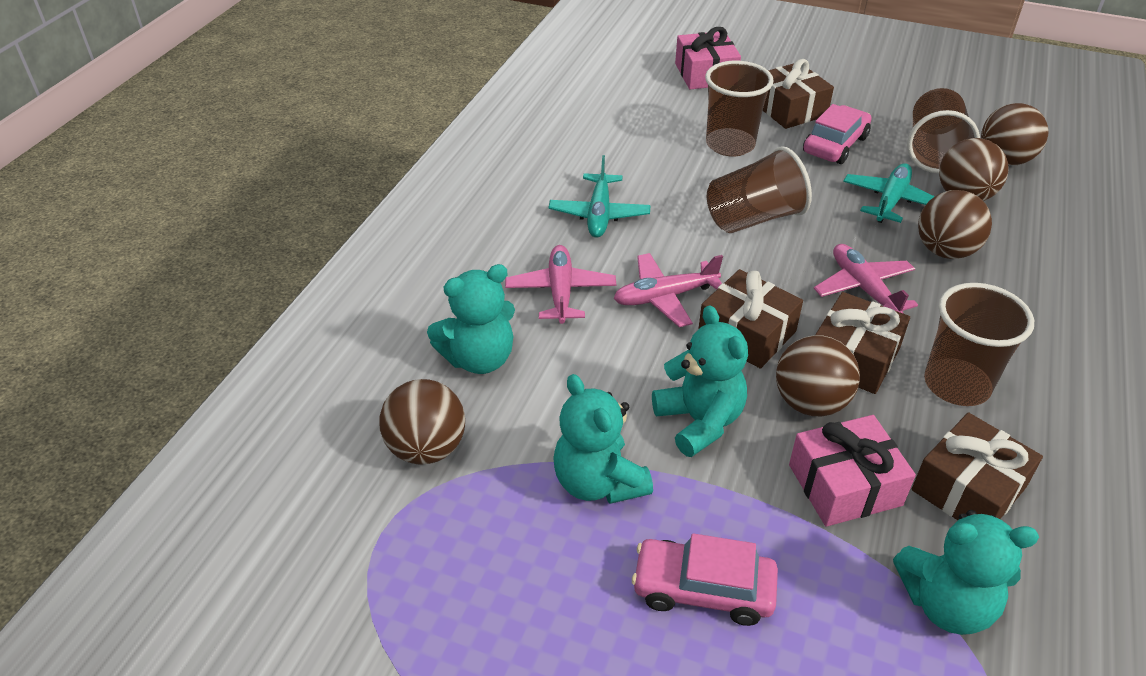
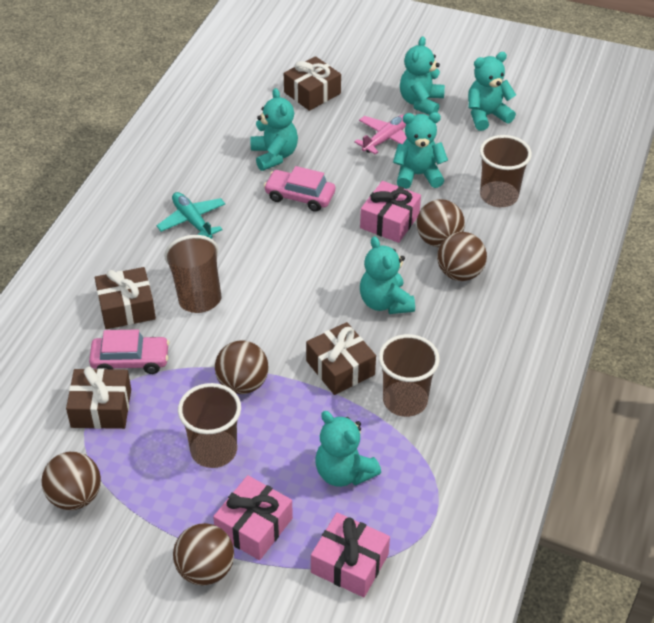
pink gift: [675,27,741,89] [789,415,916,527] = 2 -> [213,475,293,560] [311,512,390,597] [360,181,421,243] = 3
pink plane: [505,245,616,324] [613,253,723,327] [814,244,918,314] = 3 -> [354,114,407,155] = 1
turquoise plane: [549,155,650,238] [843,163,935,223] = 2 -> [156,192,226,239] = 1
turquoise teddy bear: [427,264,515,374] [553,374,653,504] [652,305,748,457] [893,510,1039,635] = 4 -> [250,88,298,171] [316,411,381,487] [360,236,415,314] [393,112,448,189] [400,36,445,115] [468,52,516,131] = 6

